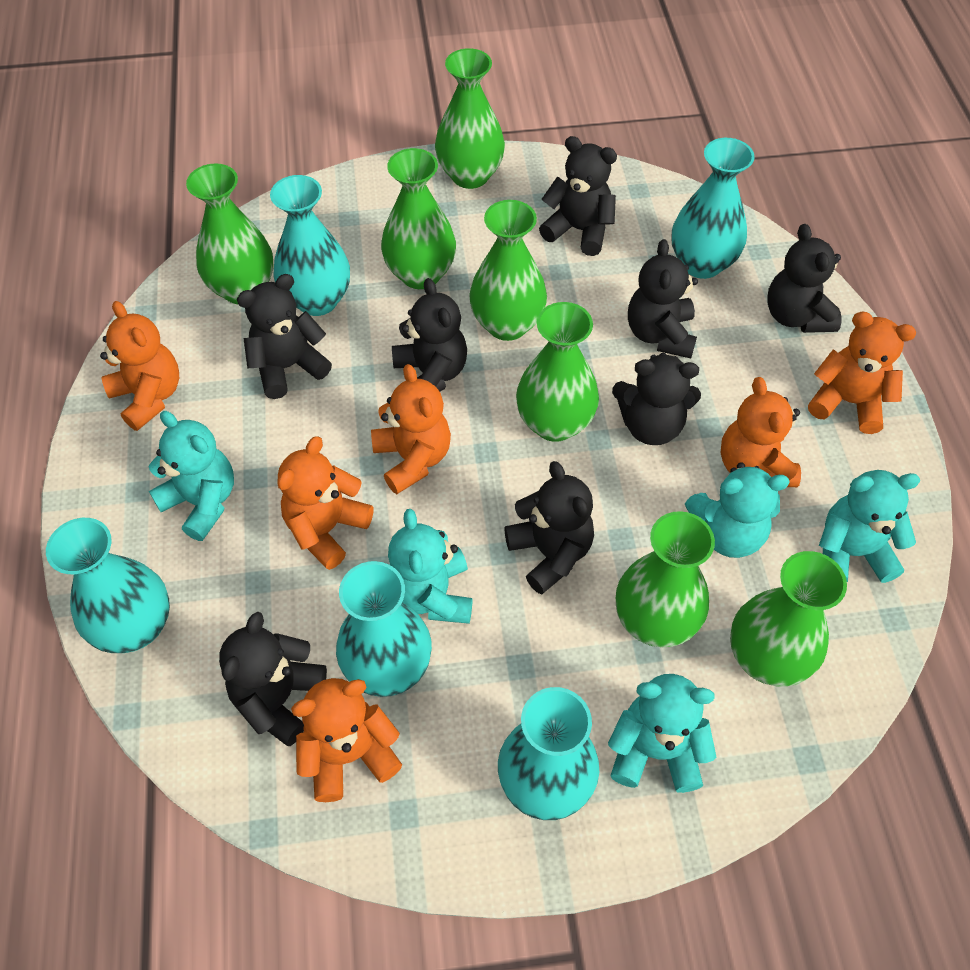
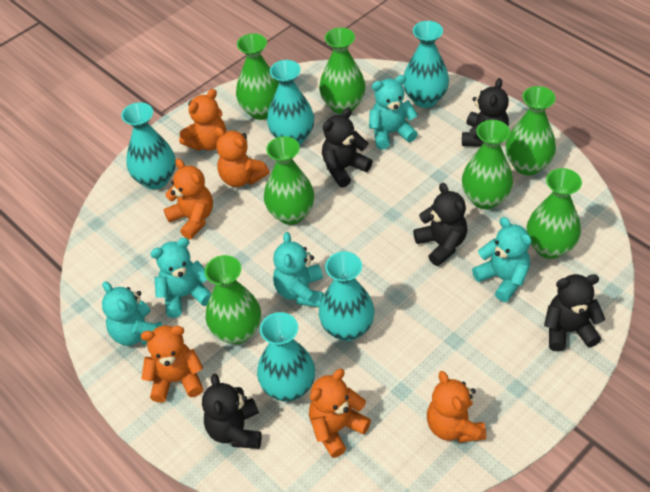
black teddy bear: [219,612,327,746] [237,274,332,399] [392,278,467,392] [504,461,594,595] [539,136,617,256] [612,353,701,445] [628,239,698,358] [767,224,842,333] = 8 -> [202,373,262,449] [322,108,373,187] [413,183,467,266] [462,78,509,147] [544,274,605,352] = 5

